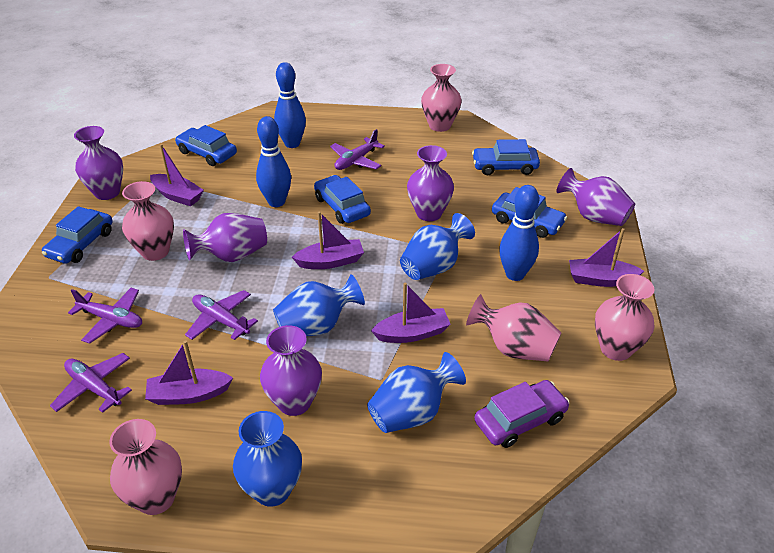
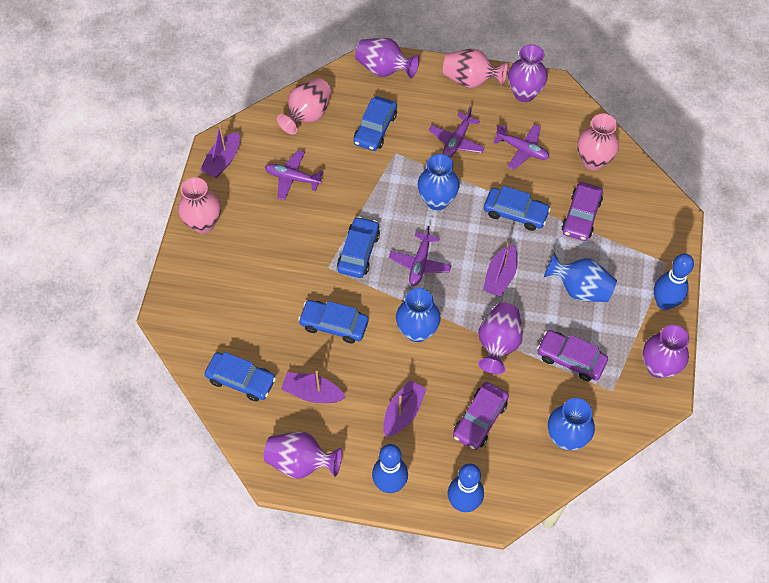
pink vase: [109,419,182,515] [122,181,174,261] [421,64,462,132] [466,294,561,361] [595,274,655,361] = 5 -> [178,177,221,234] [277,78,332,135] [443,49,508,88] [577,113,619,171] = 4
purple boat: [145,340,233,405] [150,144,204,206] [292,211,364,269] [371,283,451,343] [569,228,644,287] = 5 -> [200,124,240,178] [281,371,346,403] [383,380,426,437] [483,242,518,297] = 4
purple car: [474,380,570,448] = 1 -> [453,382,509,450] [537,330,608,381] [562,182,603,241] = 3

